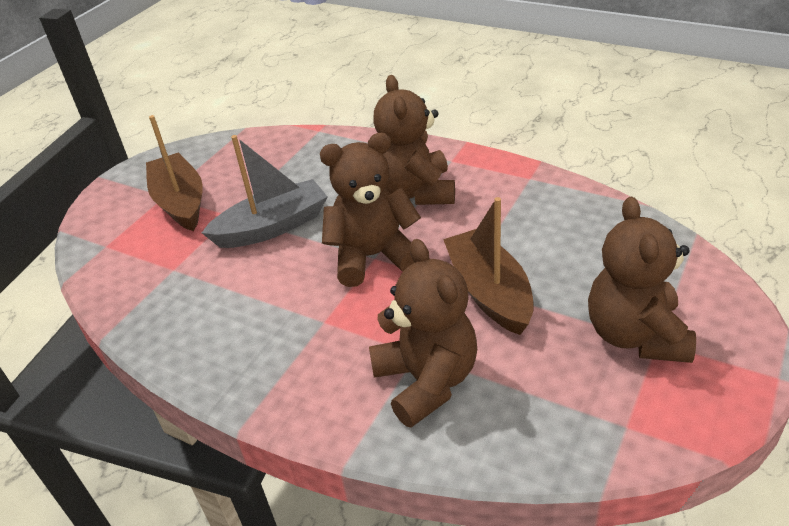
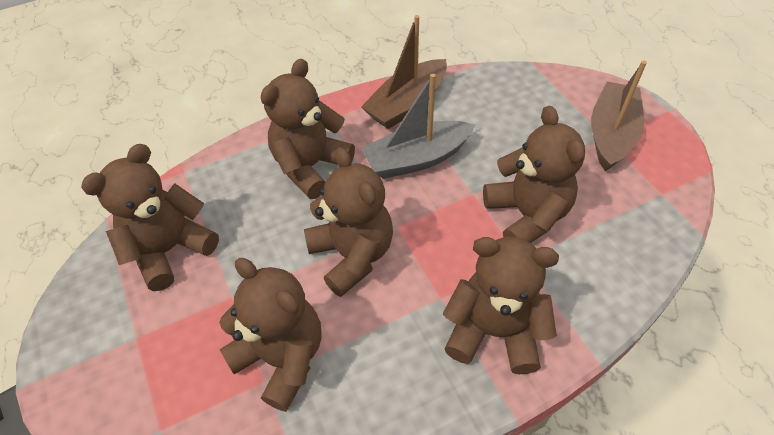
brown teddy bear: [320,132,421,287] [369,239,477,428] [373,75,455,205] [588,197,696,363] = 4 -> [81,144,219,291] [219,258,322,412] [261,59,355,199] [304,147,393,297] [443,237,559,374] [483,105,585,243] = 6

